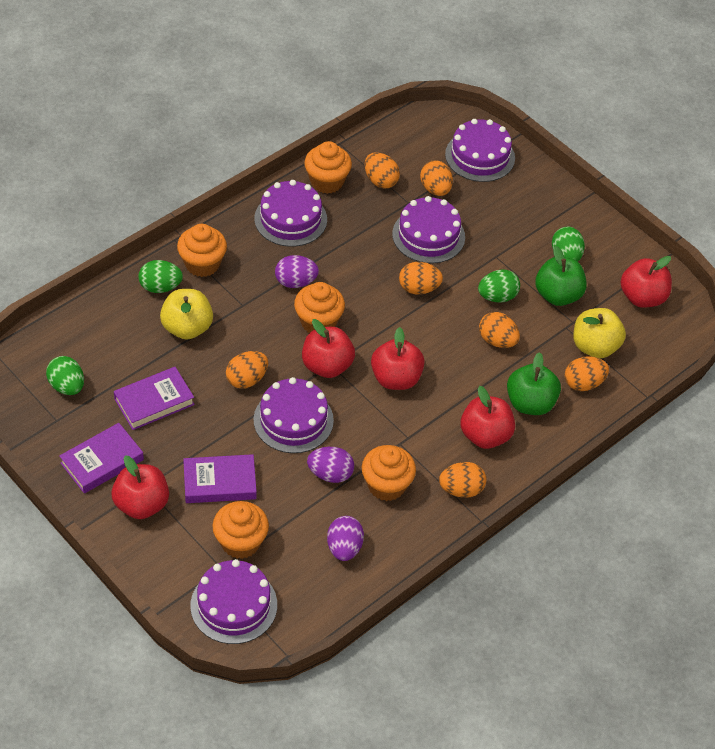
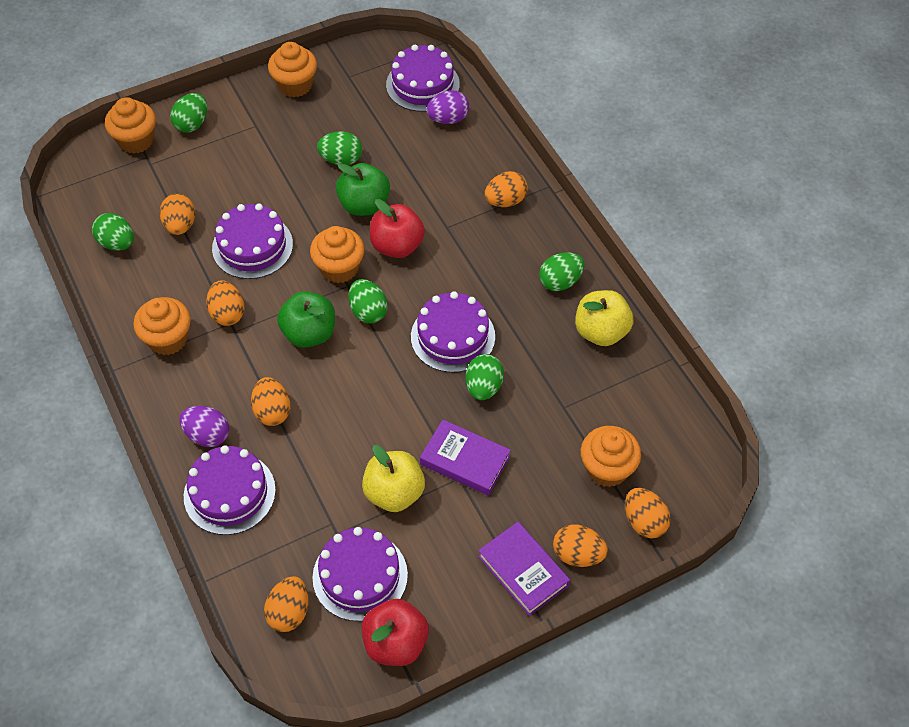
green egg: [46,356,84,395] [139,260,183,293] [478,269,520,302] [552,227,585,262] = 4 -> [92,213,134,251] [170,93,207,132] [317,131,362,165] [348,279,387,324] [466,354,504,400] [539,252,584,291] = 6
purple book: [59,423,144,494] [114,367,195,430] [183,454,257,503] = 3 -> [420,420,511,496] [478,522,570,616] = 2
purple egg: [275,255,319,288] [307,447,354,483] [327,516,364,561] = 3 -> [179,406,229,447] [426,90,469,124] = 2
red apple: [111,455,169,519] [302,319,355,378] [371,327,425,390] [461,386,515,449] [621,256,672,308] = 5 -> [362,599,429,666] [370,199,425,258] = 2

